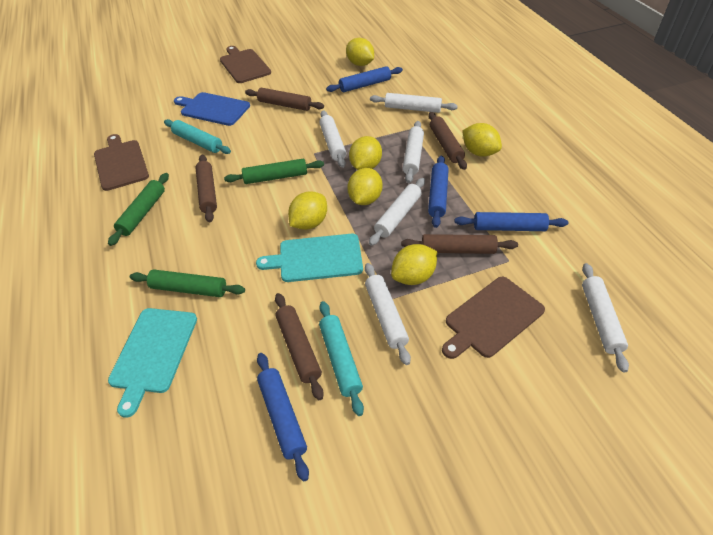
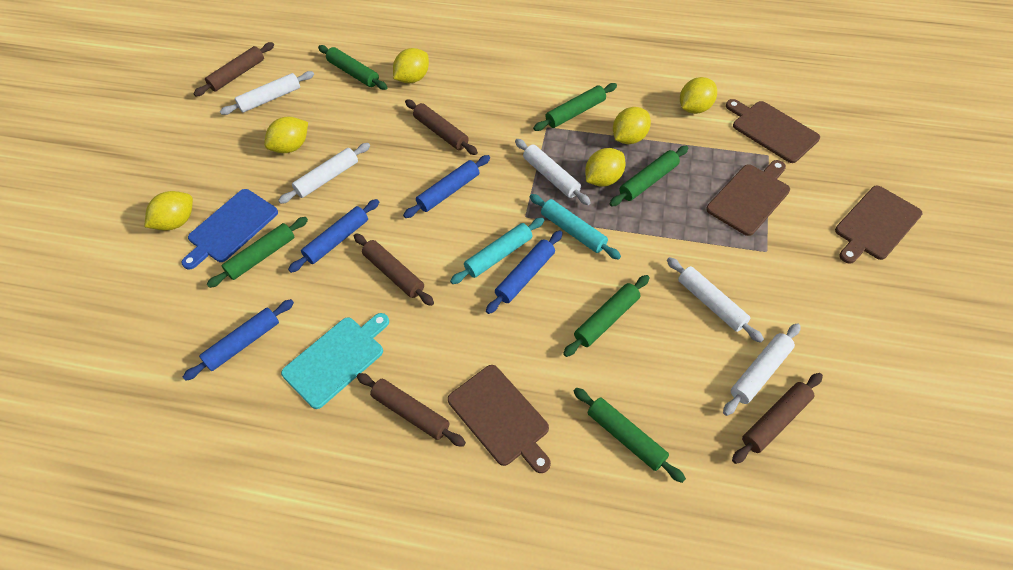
brown cutting board: [94,134,149,191] [220,46,271,83] [442,277,545,359] = 3 -> [448,365,551,473] [706,160,790,236] [726,99,820,163] [835,185,923,264] = 4
green rolling pin: [108,173,169,246] [130,269,245,297] [224,159,324,184] = 3 -> [207,217,308,288] [318,45,388,90] [533,83,617,131] [563,275,649,357] [574,388,686,483] [609,146,688,207] = 6
turquoise cutting board: [108,308,197,418] [256,234,363,282] = 2 -> [281,313,389,409] = 1
white rolling pin: [319,110,346,168] [365,263,411,365] [369,178,425,246] [370,93,458,113] [403,121,424,183] [582,263,629,373] = 6 -> [220,71,314,115] [278,143,370,204] [515,139,591,205] [667,257,764,343] [723,323,801,416] = 5

